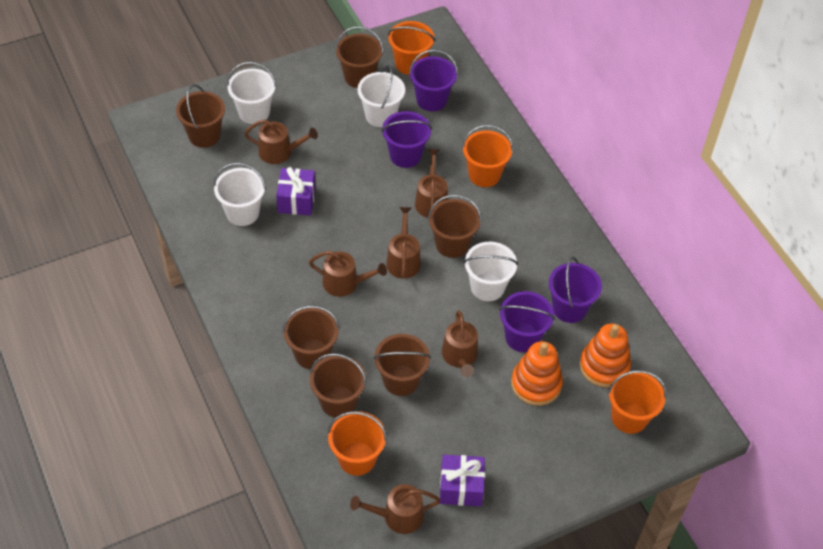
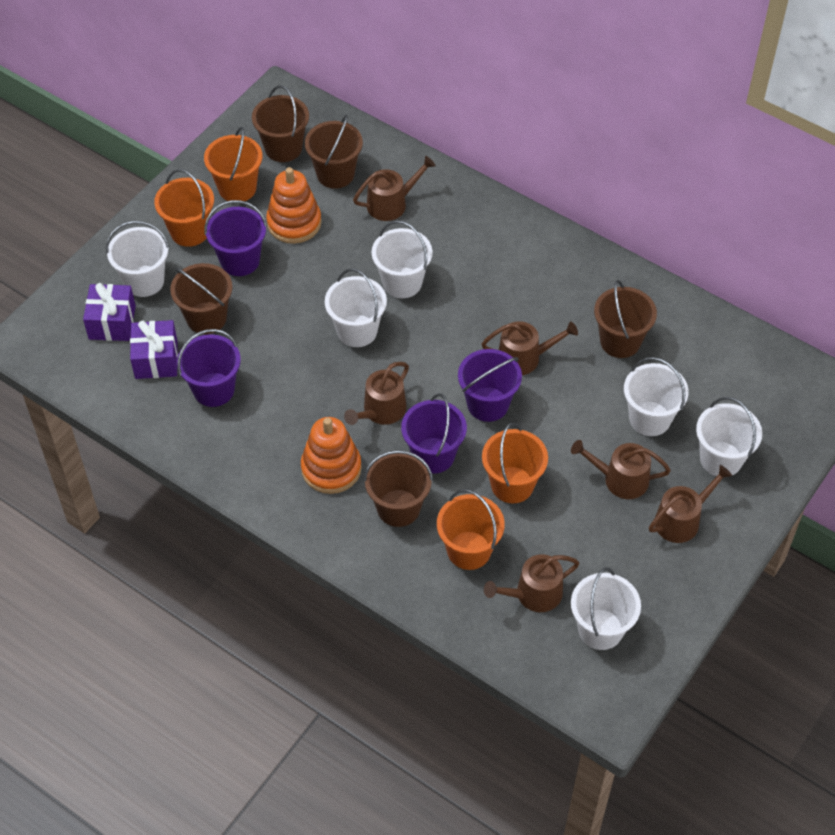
brown bucket: [176,84,225,148] [282,305,340,369] [310,353,366,418] [335,26,384,88] [373,334,431,396] [428,195,481,258] = 6 -> [170,263,233,334] [252,86,309,162] [305,114,363,189] [363,450,433,527] [594,280,657,358] = 5
white bucket: [213,163,266,226] [227,62,277,124] [357,65,405,127] [464,242,518,301] = 4 -> [106,221,170,297] [325,269,387,347] [372,220,432,298] [571,567,641,650] [624,357,689,436] [696,397,762,476] = 6

